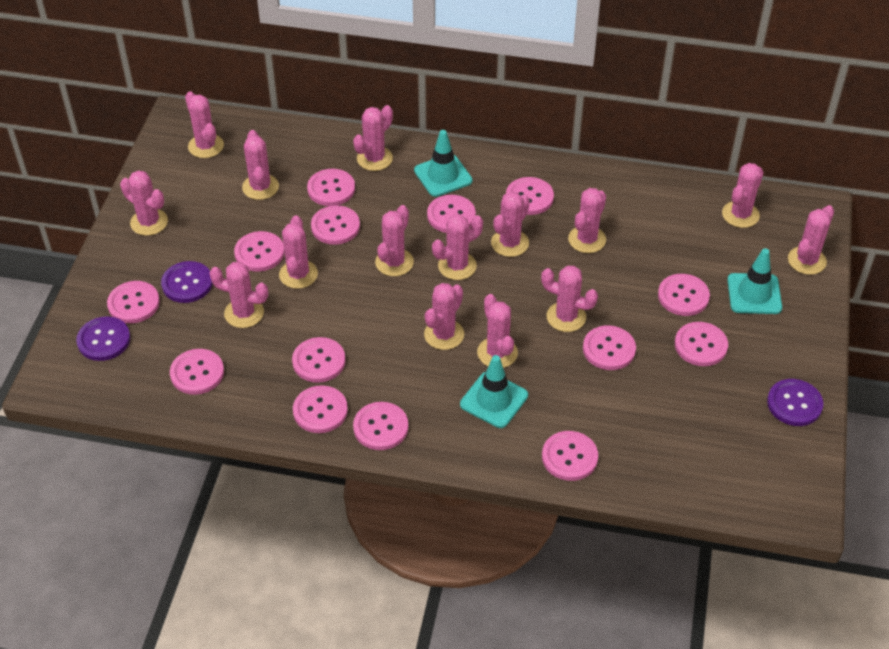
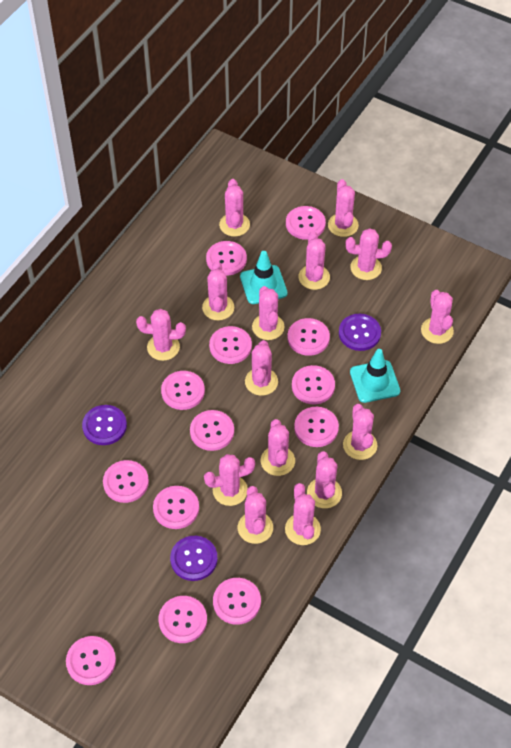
pink button: [107,281,160,323] [170,349,224,395] [234,231,285,272] [292,337,346,383] [293,385,348,433] [307,169,355,206] [311,205,360,245] [353,402,408,450] [427,195,476,233] [506,177,554,215] [542,431,598,481] [583,325,636,370] [658,274,710,316] [675,322,728,366] = 14 -> [66,636,116,685] [103,460,149,503] [153,486,199,529] [158,596,207,643] [161,371,205,410] [190,410,234,451] [206,241,247,276] [209,326,252,364] [213,578,261,625] [286,206,326,240] [287,318,330,356] [292,365,335,404] [294,407,339,447] = 13
turquoise traffic cone: [414,130,472,197] [460,355,528,428] [727,248,782,314] = 3 -> [240,251,287,304] [350,349,400,403] = 2

